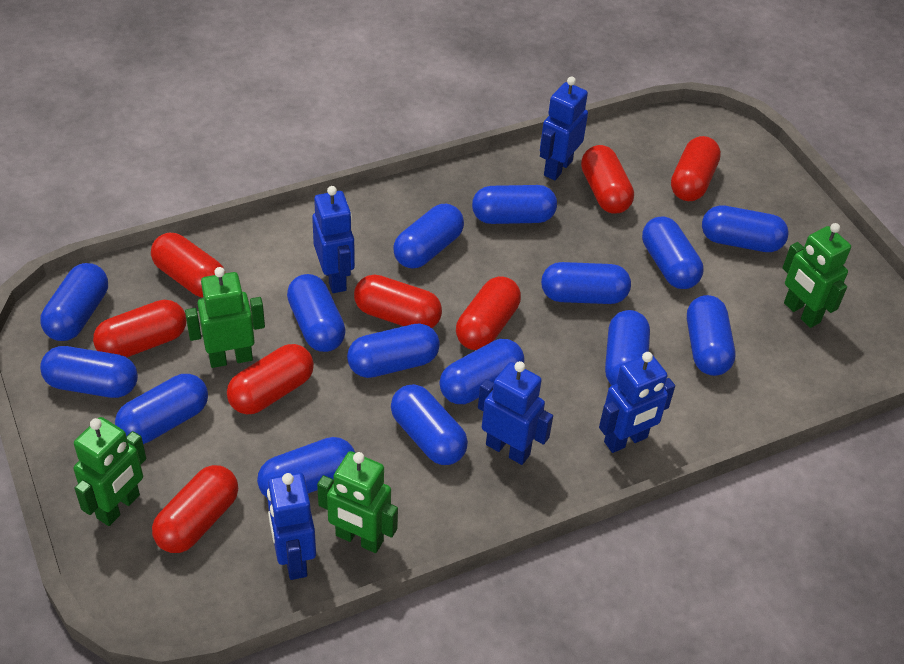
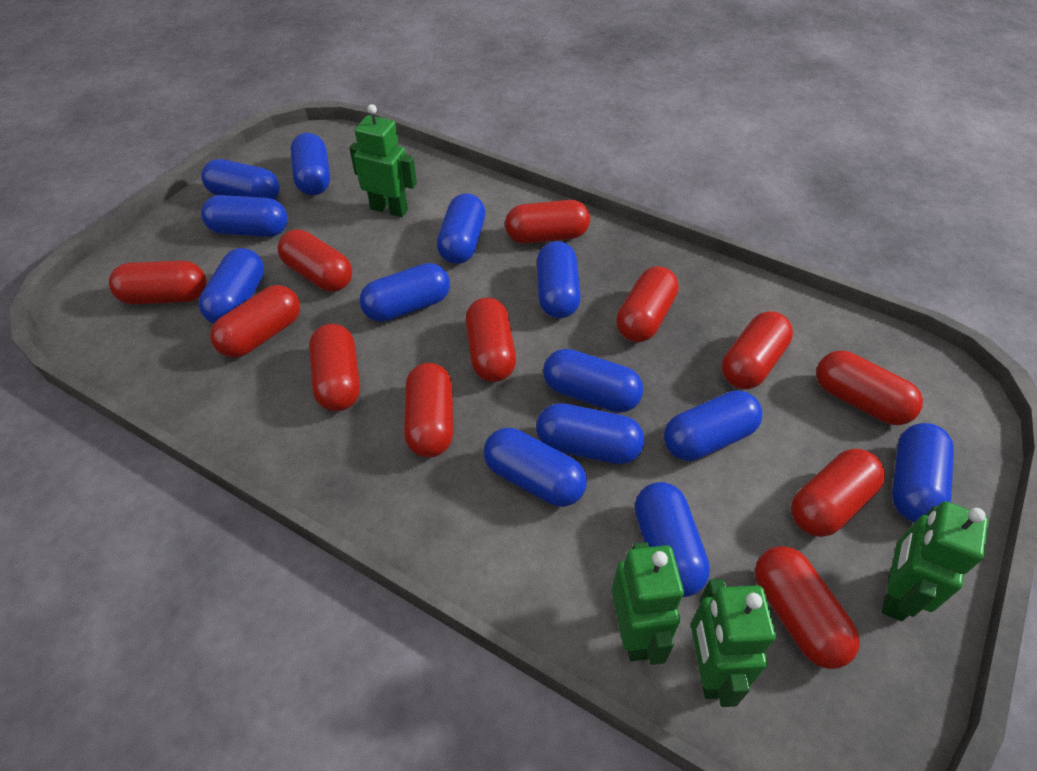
blue capsule: [40,263,108,341] [40,346,138,398] [115,374,208,444] [257,437,355,498] [287,274,346,352] [347,323,440,378] [391,384,468,465] [393,204,464,269] [439,339,524,404] [472,185,557,224] [541,262,631,304] [605,310,650,385] [642,216,704,289] [687,295,735,376] [702,205,789,252] = 15 -> [199,248,264,324] [201,159,280,200] [201,195,288,237] [291,133,330,195] [360,263,450,322] [437,193,485,264] [483,428,587,507] [536,403,644,464] [537,241,581,318] [543,349,643,413] [635,482,710,597] [664,390,763,461] [892,423,954,523] = 13
blue robot: [267,472,316,580] [312,186,355,293] [478,361,553,465] [540,77,588,181] [599,352,675,453] = 5 -> none = 0
red capsule: [93,300,186,357] [151,233,224,298] [152,465,238,553] [227,344,314,414] [354,275,442,328] [456,276,521,350] [581,145,634,214] [671,136,721,201] = 8 -> [109,261,207,304] [210,285,300,358] [278,229,352,292] [309,324,360,411] [404,363,453,458] [466,298,516,382] [505,200,590,244] [616,266,679,342] [722,311,793,389] [755,546,860,669] [791,449,885,537] [816,351,923,425] = 12

